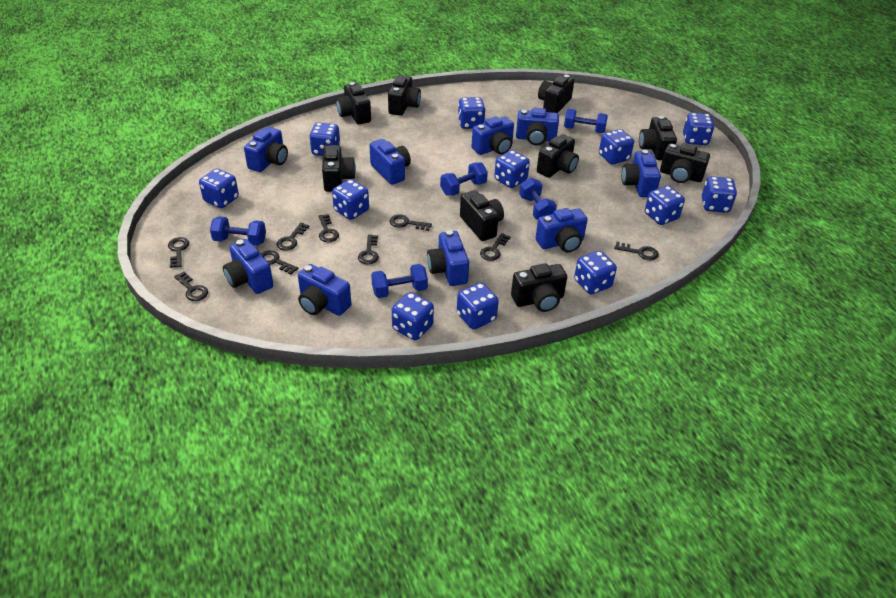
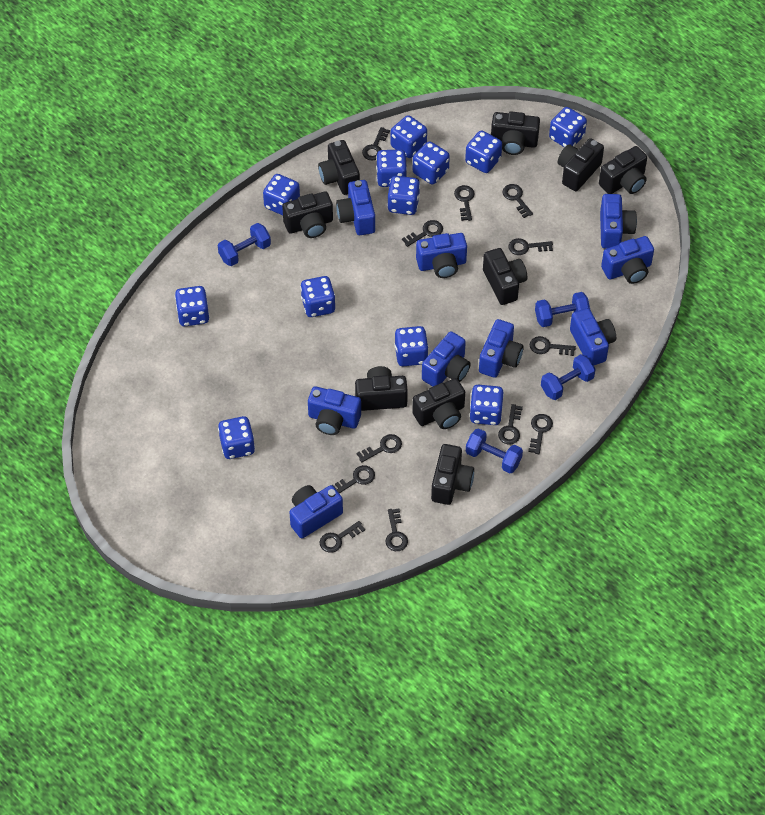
black key: [168,237,189,268] [174,272,208,301] [261,250,298,275] [276,223,310,251] [319,214,339,242] [358,234,379,265] [390,214,432,231] [480,233,511,261] [614,242,659,260] = 9 -> [320,521,365,553] [332,465,375,493] [357,434,402,462] [362,127,390,161] [385,509,408,551] [402,220,443,247] [454,185,475,221] [498,404,523,444] [502,184,533,218] [509,238,553,255] [528,414,553,454] [530,336,576,356] = 12
blue dumbbell: [210,216,266,246] [371,264,428,298] [440,162,488,196] [519,178,557,220] [564,109,608,133] = 5 -> [218,223,271,266] [466,428,523,473] [535,292,590,327] [541,354,596,400] = 4

